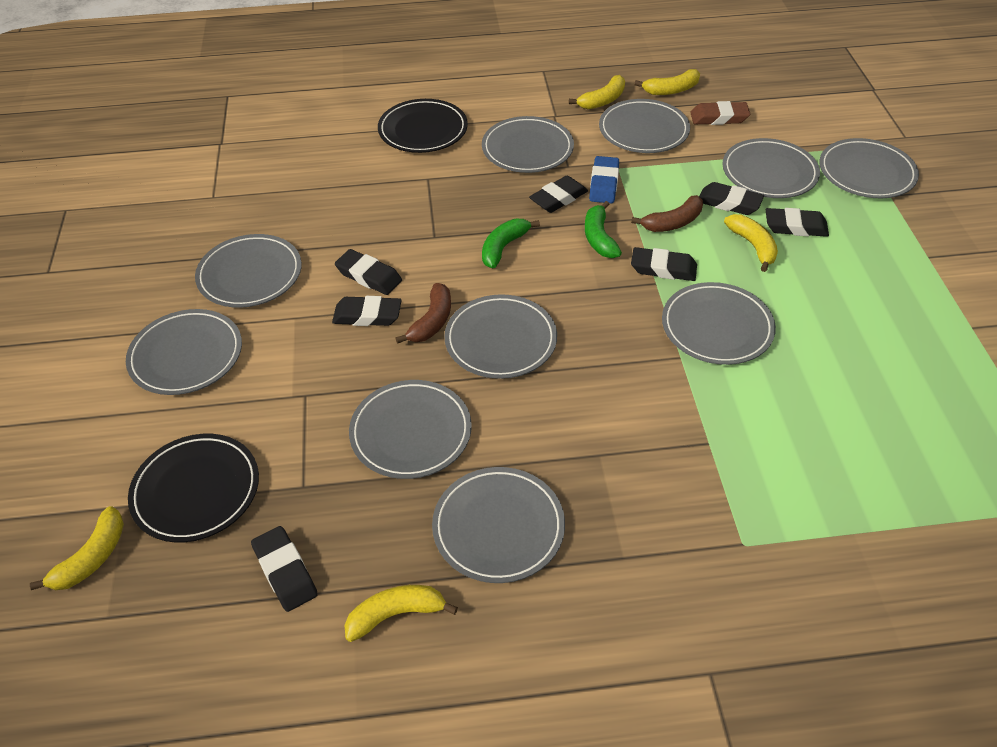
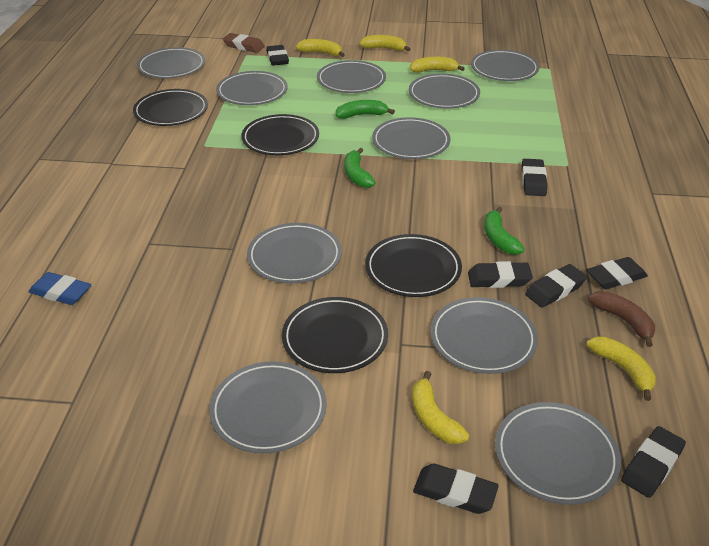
black plate: [128,434,259,542] [378,99,468,153] = 2 -> [133,89,208,126] [241,114,319,155] [282,297,388,373] [365,234,462,297] = 4
brown banana: [396,283,451,344] [631,195,703,232] = 2 -> [588,291,655,347] = 1
green banana: [482,219,540,268] [585,201,622,258] = 2 -> [336,100,395,119] [344,148,376,188] [484,207,525,255] = 3

